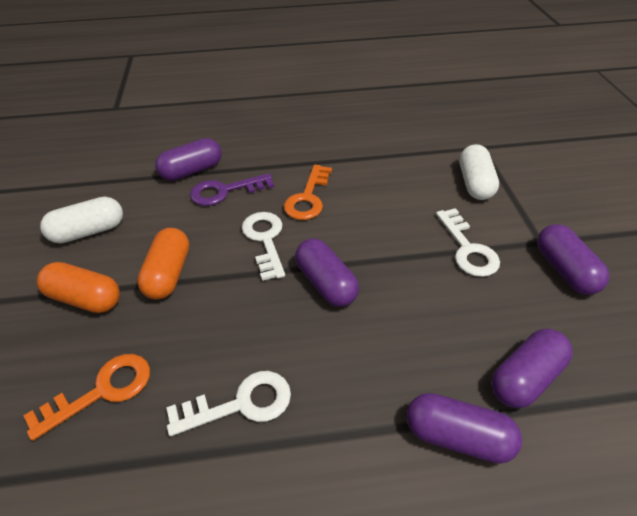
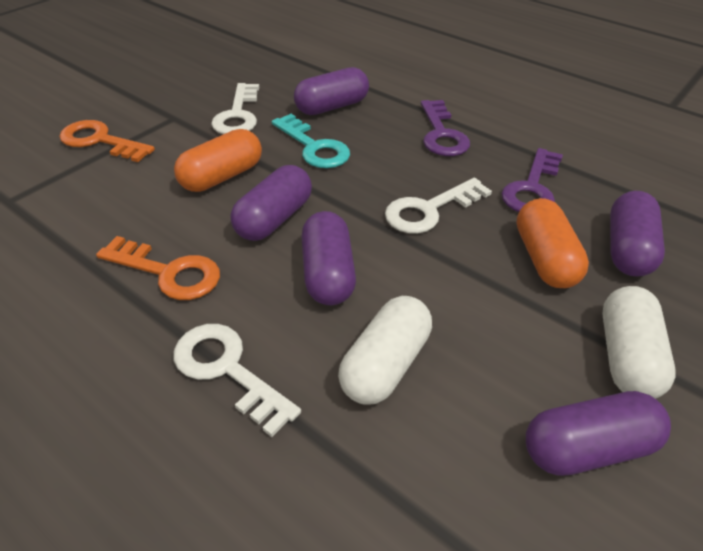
purple key: [190,173,274,206] = 1 -> [421,100,470,156] [501,148,563,212] = 2
turquoise key: none = 0 -> [272,114,350,168] = 1

